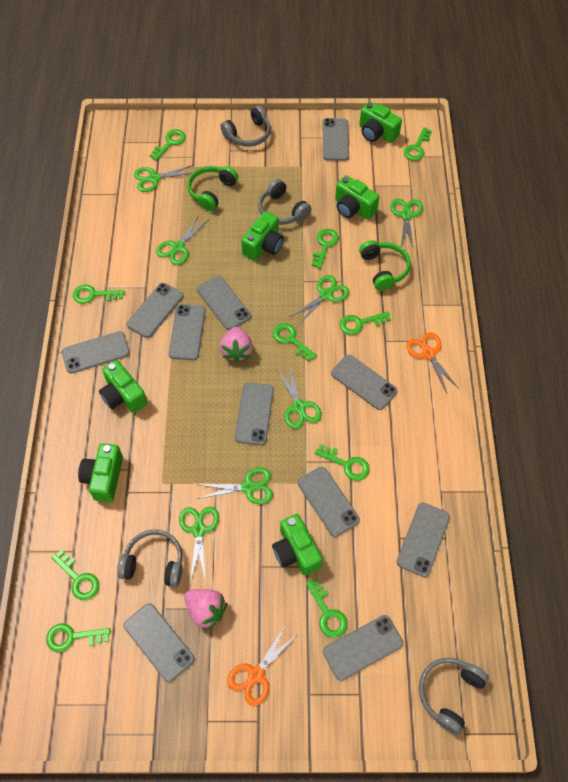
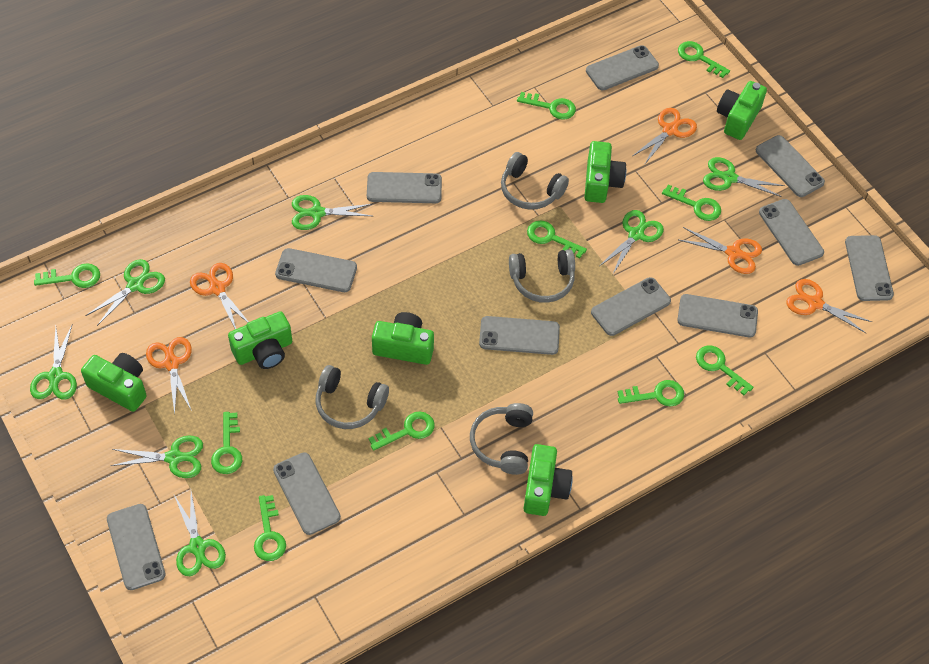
green headphones: [187,166,238,211] [359,240,411,291] = 2 -> none = 0
orange scissors: [227,626,298,706] [406,332,459,393] = 2 -> [146,337,192,415] [190,263,249,329] [633,108,697,165] [679,227,762,274] [786,279,872,333] = 5
pink strawberry: [184,589,227,630] [220,327,253,363] = 2 -> none = 0

